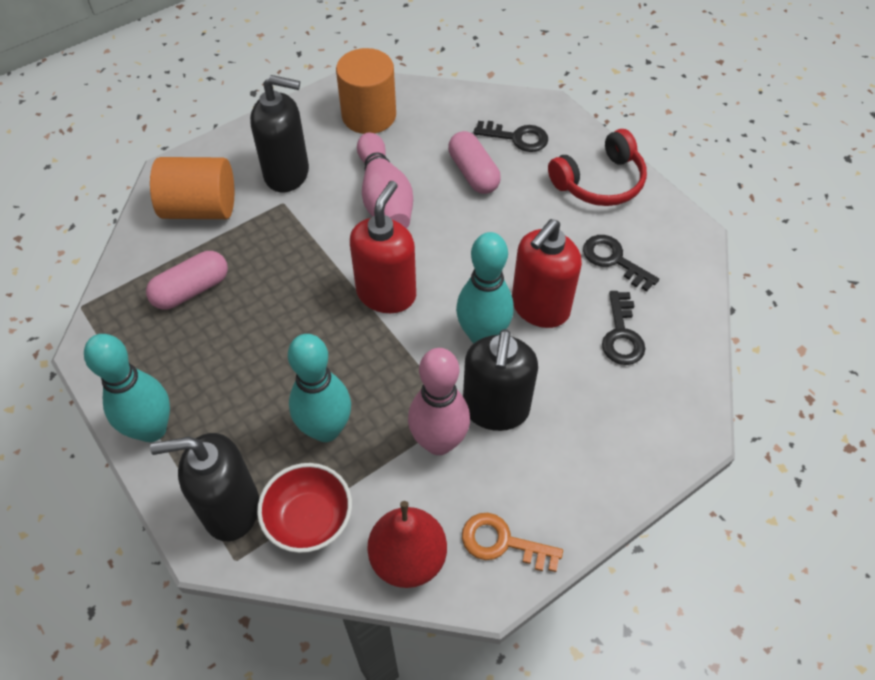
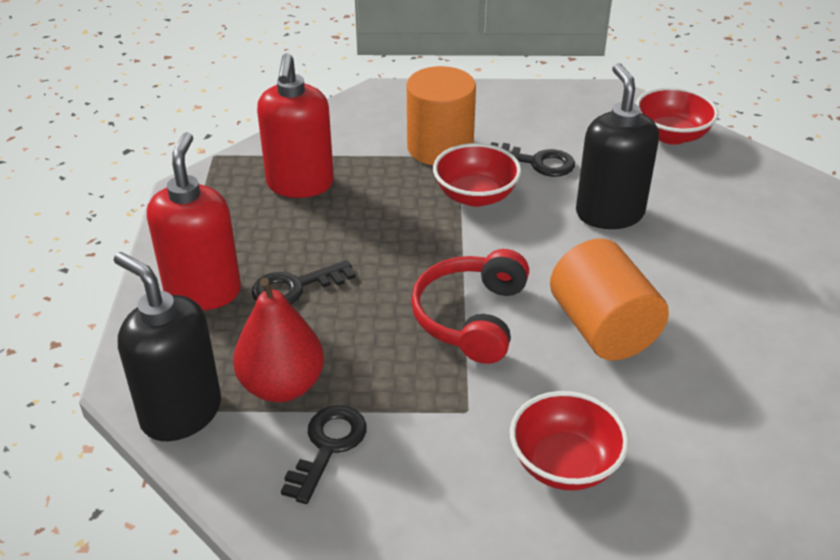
black soap dispenser: [150,433,259,541] [250,75,309,192] [463,329,538,431] = 3 -> [114,252,221,441] [576,63,659,229] = 2
orange key: [462,513,563,572] = 1 -> none = 0
pink bowling pin: [357,133,413,229] [408,348,470,455] = 2 -> none = 0
pink capsule: [146,251,228,310] [448,131,501,194] = 2 -> none = 0
red bowl: [257,463,352,553] = 1 -> [433,143,521,207] [510,391,629,490] [636,87,719,145] = 3
turquoise bowling pin: [84,334,170,442] [288,334,351,442] [456,232,514,344] = 3 -> none = 0

